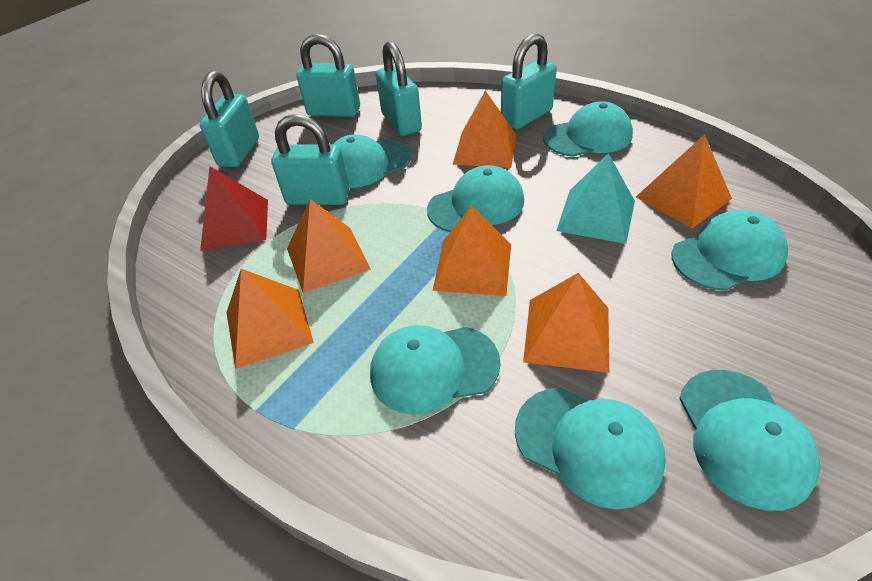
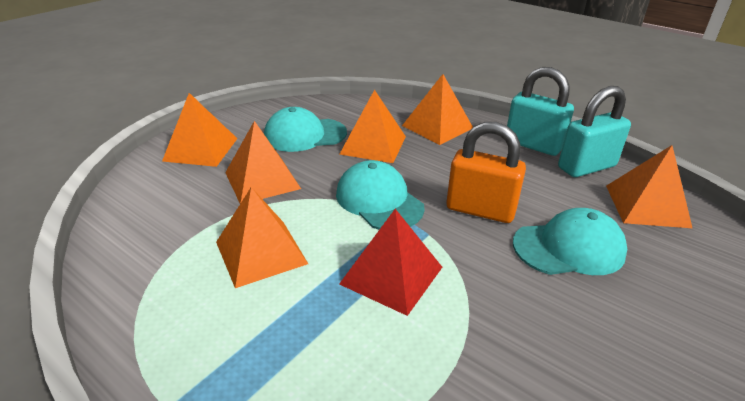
orange padlock: none = 0 -> [446,122,526,223] = 1
turquoise cap: [333,134,411,188] [370,325,501,415] [427,165,524,232] [515,387,666,509] [543,101,633,157] [671,210,788,291] [679,370,820,511] = 7 -> [264,107,347,152] [336,160,425,230] [513,208,627,275] = 3
turquoise padlock: [200,71,259,167] [271,114,350,205] [297,34,360,117] [376,41,422,136] [501,33,557,129] = 5 -> [507,67,574,156] [558,86,631,177] = 2
turquoise pyramid: [556,153,635,244] = 1 -> none = 0

